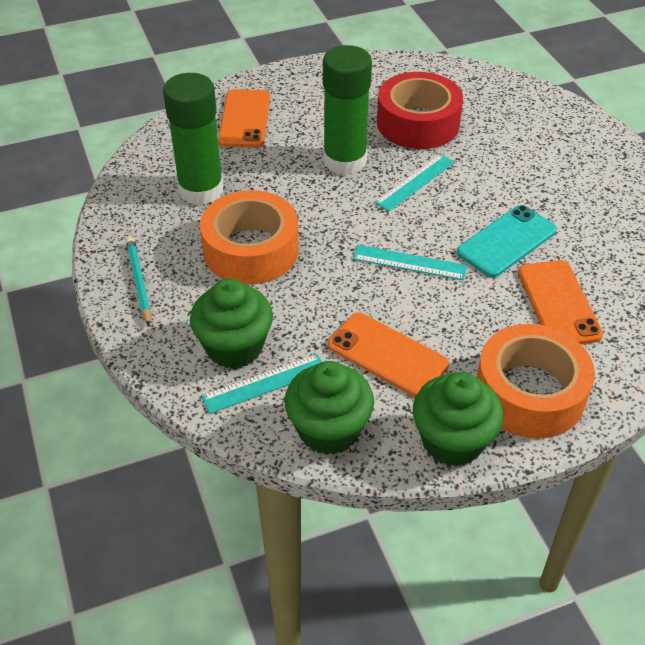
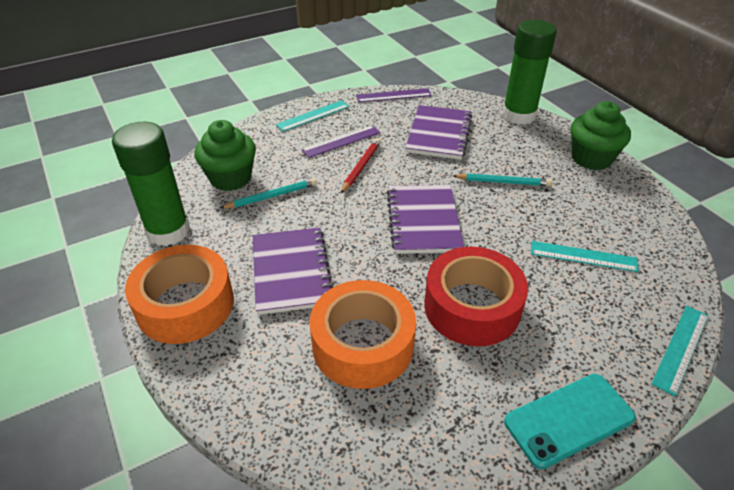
green cupcake: [190,279,273,369] [284,361,374,455] [413,372,504,467] = 3 -> [194,120,256,191] [570,101,631,170] = 2
orange phone: [218,89,270,148] [328,313,449,397] [518,260,603,344] = 3 -> none = 0
purple notebook: none = 0 -> [253,227,333,315] [387,185,464,254] [405,105,472,160] = 3
purple ruler: none = 0 -> [301,125,381,158] [356,88,432,103] = 2
red pencil: none = 0 -> [341,138,381,193] = 1
turquoise pencil: [126,237,151,326] = 1 -> [220,178,317,209] [453,173,552,186] = 2

